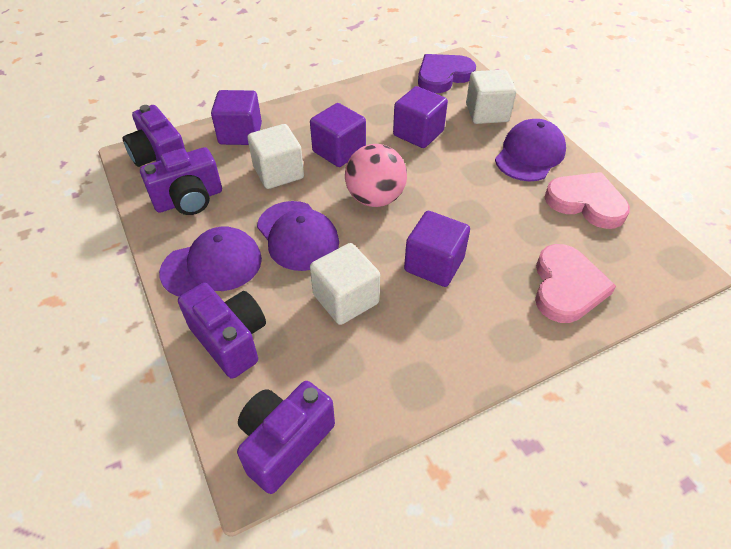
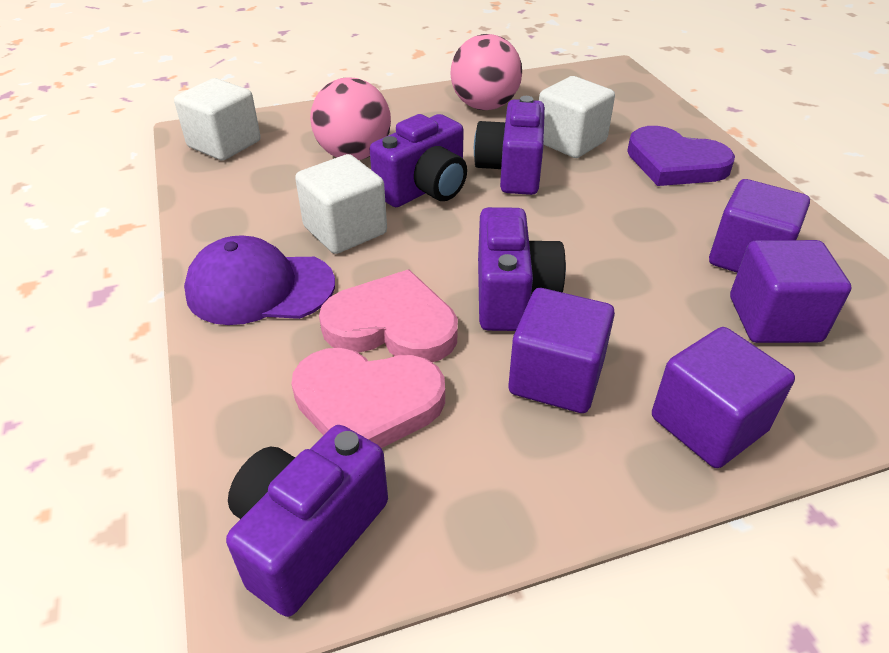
pink ball: [345,144,407,207] = 1 -> [310,77,391,160] [450,34,522,110] = 2
purple cap: [159,227,262,297] [257,201,339,271] [495,119,566,181] = 3 -> [184,236,335,325] = 1

